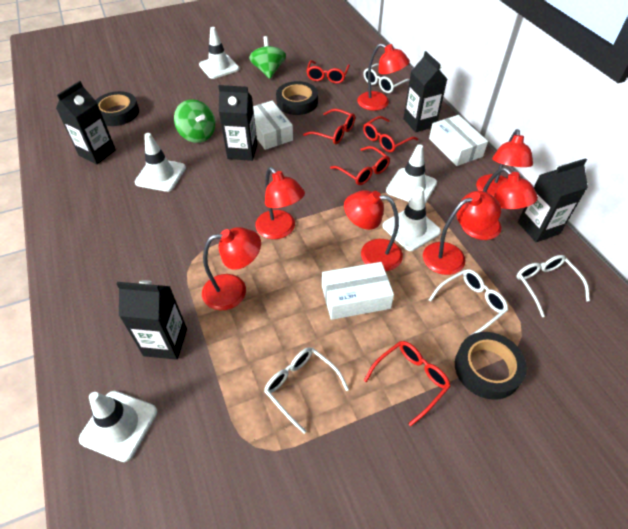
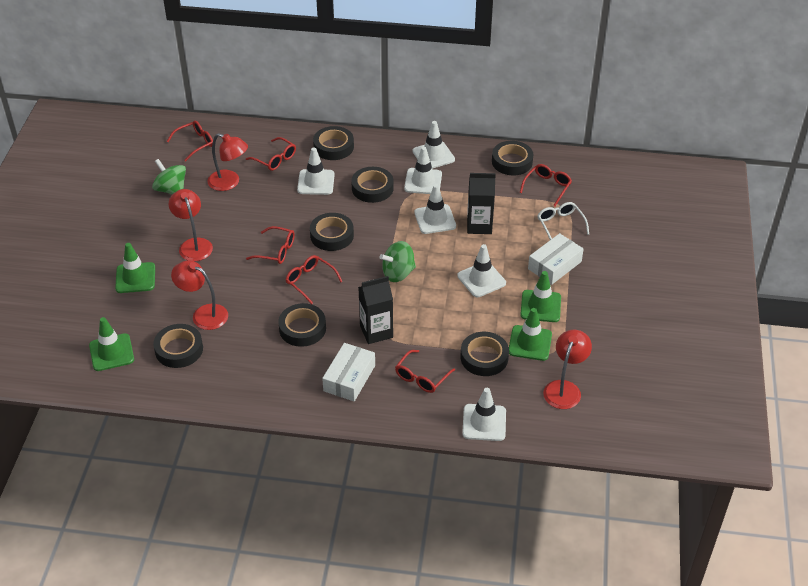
black carton: [56,81,116,164] [117,280,187,360] [218,85,257,161] [403,51,447,132] [518,158,588,242] = 5 -> [358,276,393,344] [467,173,496,234] = 2
black tape: [95,91,139,126] [276,81,318,115] [455,332,527,400] = 3 -> [153,324,203,368] [278,303,326,347] [310,213,354,251] [313,126,354,160] [351,167,394,203] [461,332,509,376] [492,141,533,175] = 7
green traffic cone: none = 0 -> [89,317,134,371] [115,243,155,293] [509,308,552,361] [520,271,561,322] = 4
red glasses: [303,109,355,144] [306,60,350,84] [330,146,390,185] [363,116,418,152] [364,341,451,426] = 5 -> [167,121,213,161] [246,137,296,171] [246,226,295,264] [286,255,343,304] [395,350,455,393] [520,164,572,206] = 6
red lamp: [202,227,261,310] [255,167,305,239] [344,190,403,271] [357,43,410,111] [423,191,501,275] [461,168,538,240] [476,129,533,197] = 7 -> [169,189,213,261] [171,260,228,330] [208,133,248,191] [543,330,592,409] = 4
white box: [253,101,293,150] [322,262,394,320] [429,115,488,166] = 3 -> [322,343,375,401] [528,233,584,285] = 2
white glasses: [264,347,349,434] [363,63,410,93] [429,269,508,337] [516,255,590,317] = 4 -> [537,202,589,240] = 1
white traffic cone: [79,391,157,462] [134,133,186,192] [199,27,239,79] [382,187,441,251] [386,144,437,204] = 5 -> [297,147,335,195] [404,147,442,194] [413,121,455,169] [414,184,456,234] [457,244,506,297] [462,388,506,441] = 6

